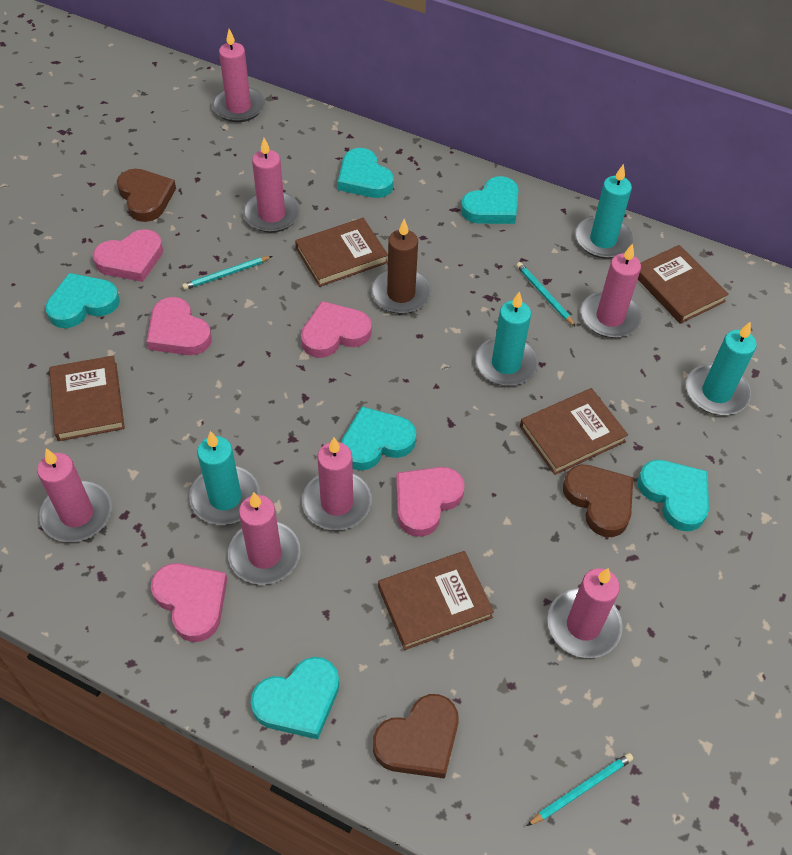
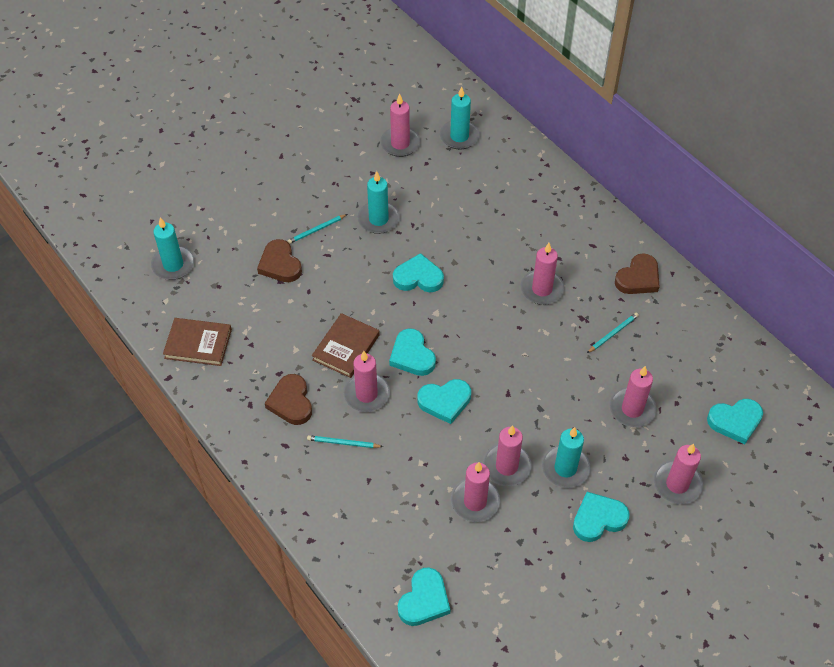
brown book: [49,356,125,441] [295,218,388,287] [378,551,494,650] [520,388,628,475] [638,245,729,324] = 5 -> [163,318,232,366] [312,313,380,378] = 2
brown candle: [371,219,432,314] = 1 -> none = 0
pink heart: [93,229,163,282] [146,297,212,355] [151,563,227,642] [301,301,372,358] [396,467,465,537] = 5 -> none = 0

